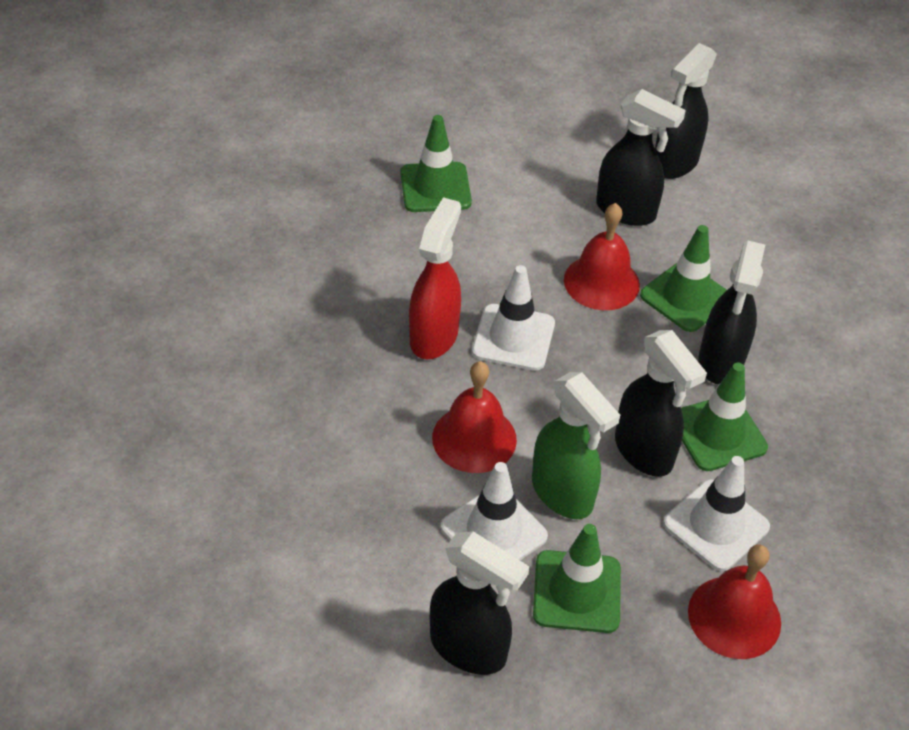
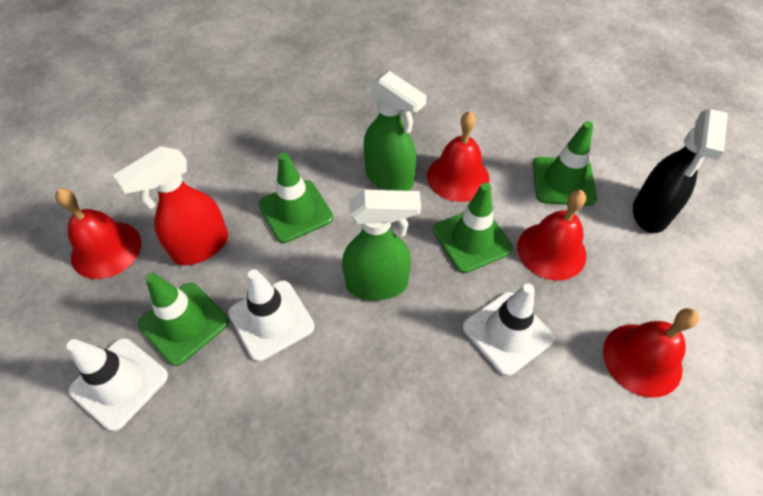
black spray bottle: [430,531,529,675] [596,89,686,226] [615,330,707,477] [655,43,717,179] [698,241,765,384] = 5 -> [633,109,728,233] = 1
green spray bottle: [532,372,620,519] = 1 -> [342,189,421,301] [363,71,427,191] = 2
red bell: [432,361,517,473] [564,203,640,310] [688,544,781,659] = 3 -> [55,188,141,279] [427,111,489,202] [517,190,586,281] [603,308,699,398] = 4

